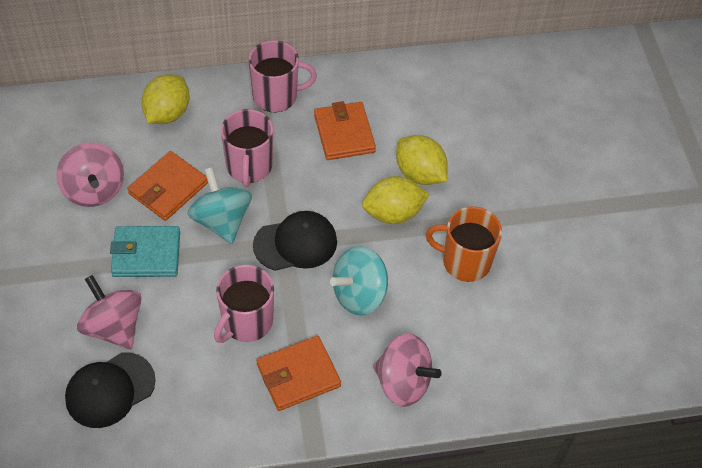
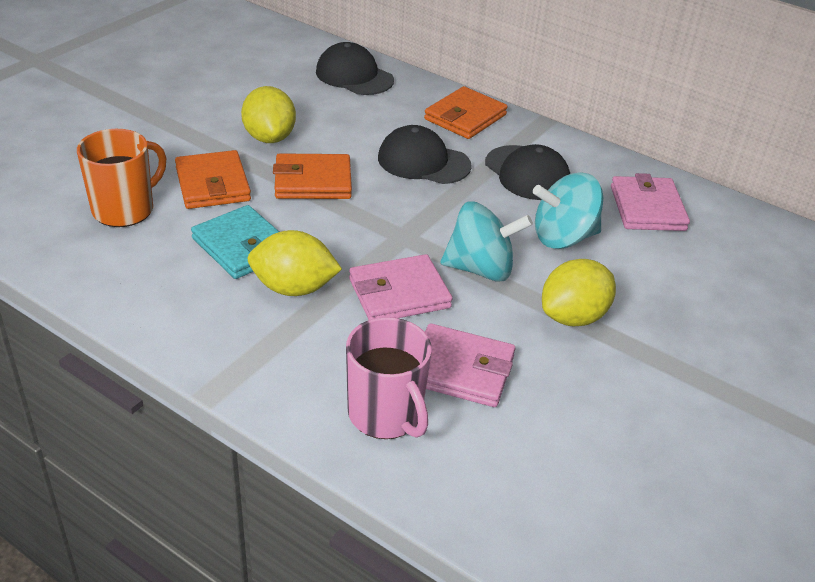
black cap: [65,352,156,428] [253,211,337,271] = 2 -> [316,42,394,95] [378,125,472,184] [485,144,570,200] = 3
pink mug: [214,265,274,343] [221,109,273,187] [249,40,317,112] = 3 -> [346,317,432,439] = 1
pink spinning top: [56,143,124,207] [77,275,142,350] [373,333,442,407] = 3 -> none = 0
pink wallet: none = 0 -> [349,254,452,320] [425,324,515,407] [611,173,690,231] = 3

